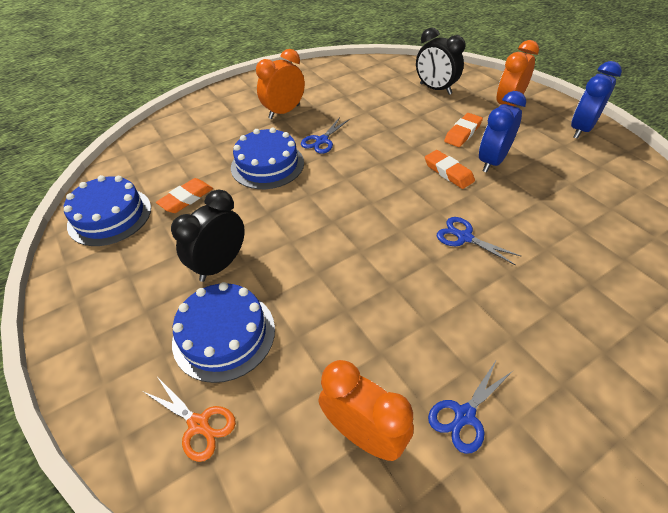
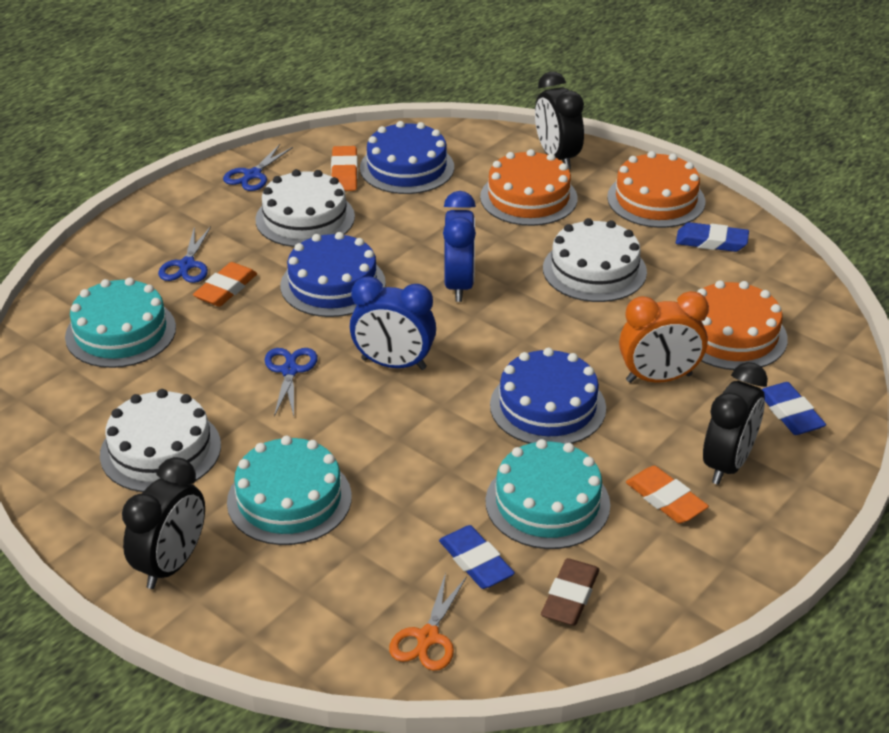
black clock: [171,190,245,282] [416,28,465,95] = 2 -> [122,457,205,589] [535,72,584,169] [703,362,768,485] = 3
blue eraser: none = 0 -> [439,525,515,589] [676,222,749,252] [762,382,826,435] = 3
brown eraser: none = 0 -> [541,558,599,626] = 1
orange cake: none = 0 -> [480,149,578,226] [607,151,705,228] [697,280,788,370] = 3
orange clock: [256,49,305,119] [319,360,414,461] [497,40,539,107] = 3 -> [619,291,709,383] = 1
turquoise cake: none = 0 -> [65,277,176,368] [227,436,352,545] [485,439,610,549] = 3
white cake: none = 0 -> [100,389,221,492] [255,169,355,247] [543,218,647,302] = 3

